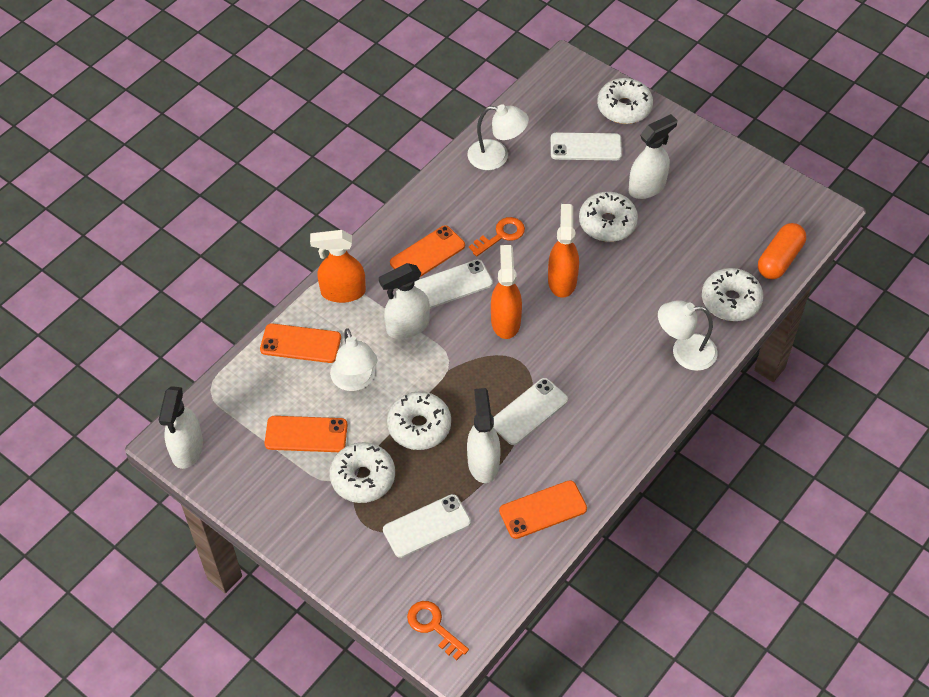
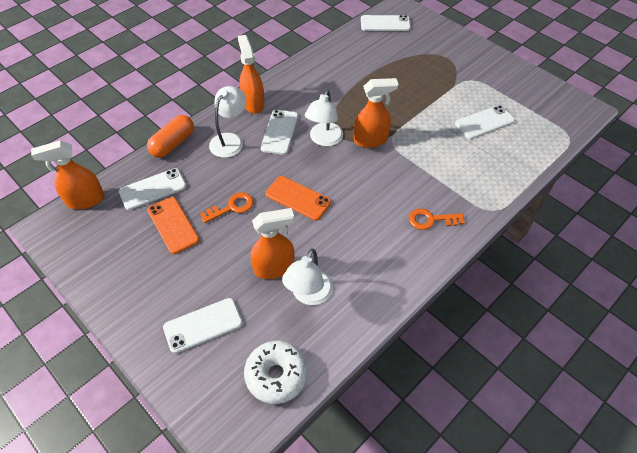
orange phone: [260,323,341,363] [265,416,347,452] [390,225,465,277] [499,480,587,539] = 4 -> [147,197,199,254] [265,176,331,221] = 2
orange spray bottle: [310,230,366,303] [491,245,522,339] [548,204,579,298] = 3 -> [31,140,105,209] [238,35,265,114] [250,208,295,279] [354,78,398,148] = 4
white donut: [329,442,395,503] [387,392,451,450] [579,192,638,242] [597,78,653,124] [702,268,763,321] = 5 -> [244,341,308,404] = 1
white phone: [383,494,471,558] [414,259,493,309] [493,378,568,445] [551,133,622,160] = 4 -> [119,168,186,210] [163,298,243,354] [261,110,298,155] [361,15,410,31] [455,105,515,139] = 5
white spray bottle: [159,386,203,469] [379,263,430,339] [467,388,501,483] [628,114,678,199] = 4 -> none = 0

